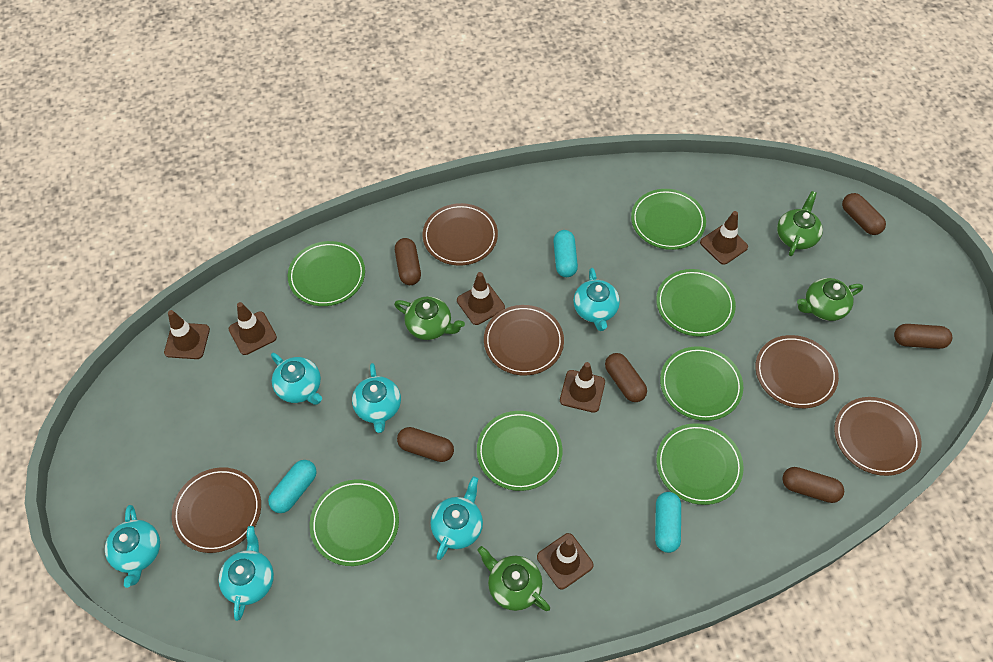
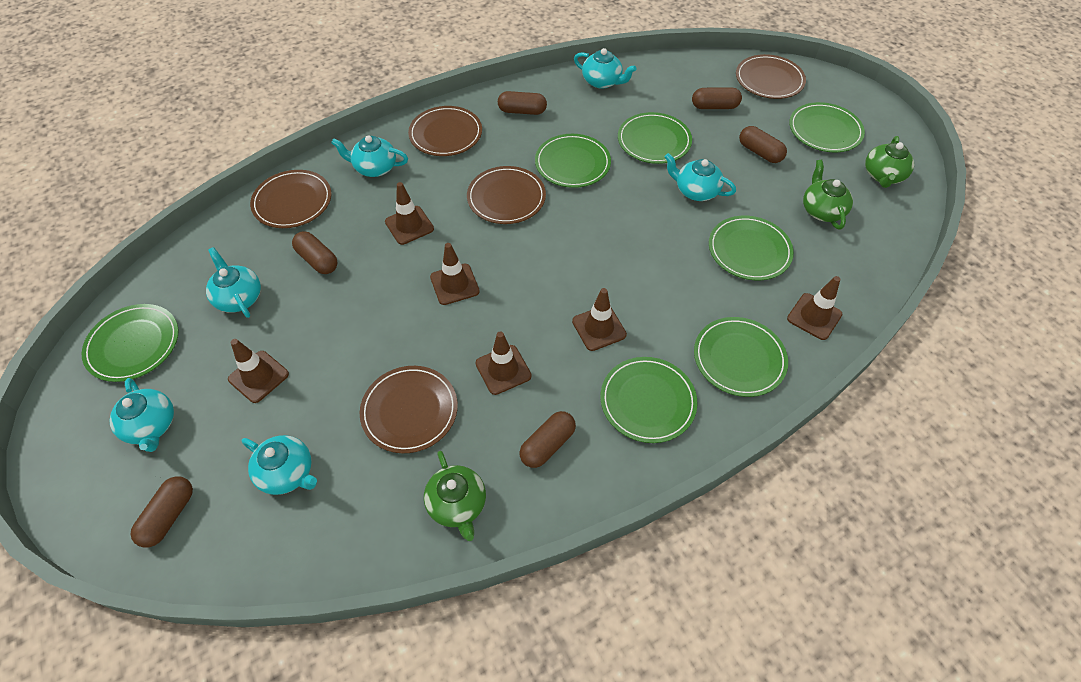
green teapot: [394,296,465,340] [478,546,550,611] [777,191,823,256] [797,278,863,321] = 4 -> [424,451,486,541] [803,160,853,230] [865,136,914,188] = 3
turquoise capsule: [268,460,317,513] [553,230,578,277] [655,492,681,553] = 3 -> none = 0

